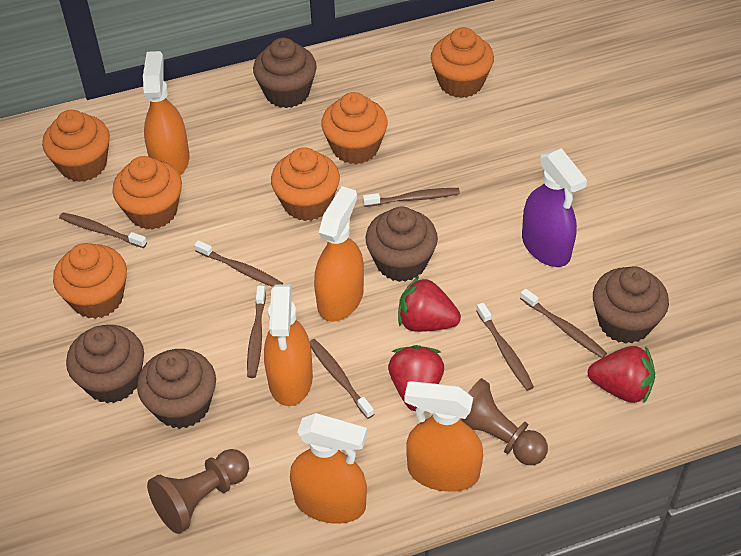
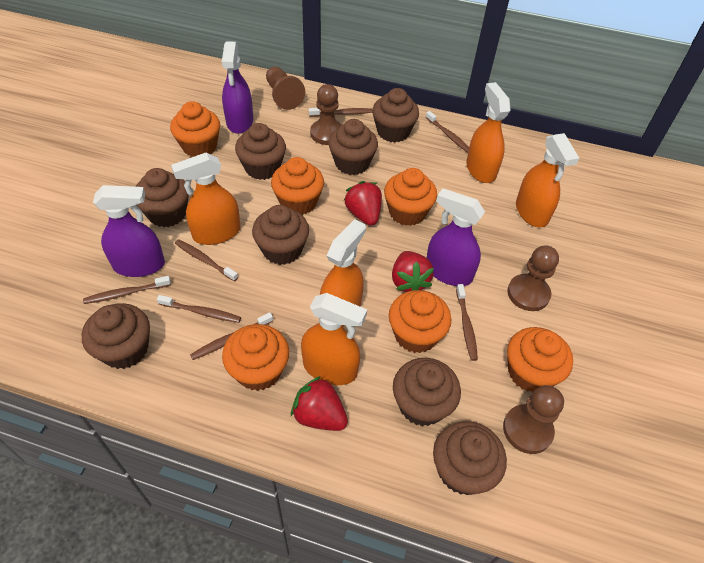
brown cupcake: [66,325,144,403] [137,349,216,429] [253,38,317,108] [366,206,438,282] [593,266,669,344] = 5 -> [82,303,150,369] [136,168,189,227] [235,123,286,180] [252,205,309,265] [328,119,378,175] [372,88,419,142] [393,358,461,426] [433,421,507,495] = 8
brown pawn: [147,449,249,534] [461,378,548,465] = 2 -> [266,67,305,110] [310,84,342,145] [503,385,564,454] [507,245,559,311] = 4
purple spray bottle: [522,148,587,267] = 1 -> [93,185,165,277] [222,41,253,134] [427,189,485,286] = 3

